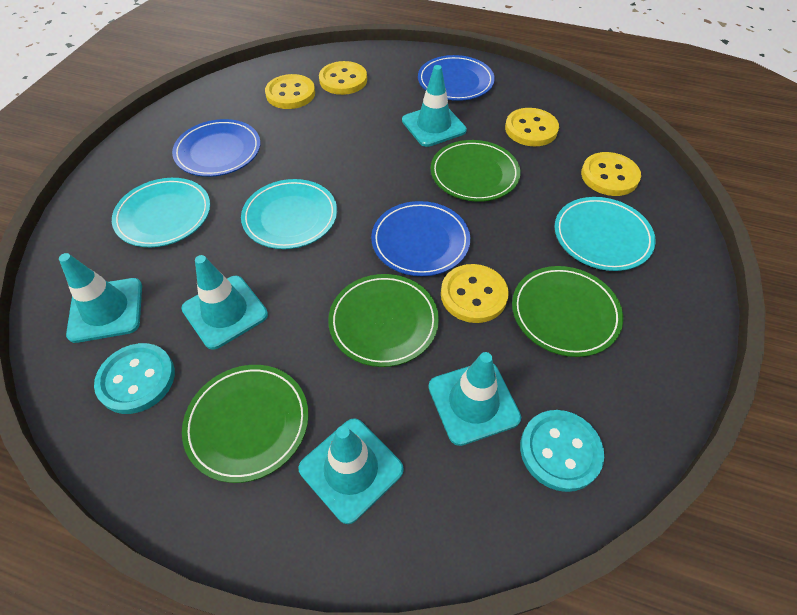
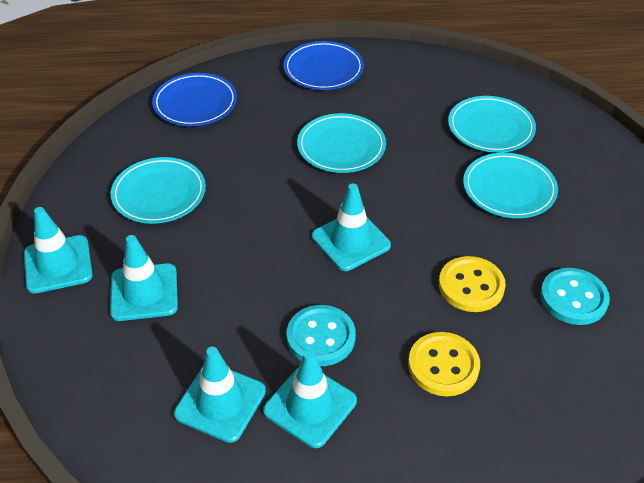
blue plate: [172,119,261,177] [371,201,470,276] [418,55,495,101] = 3 -> [152,73,237,126] [283,41,364,90] = 2
green plate: [182,365,309,483] [328,274,439,367] [431,140,520,202] [512,266,623,357] = 4 -> none = 0
turquoise plate: [112,178,210,247] [241,179,337,249] [555,197,656,271] = 3 -> [111,157,206,224] [297,113,386,173] [448,96,536,153] [463,153,558,218] = 4
yellow button: [265,74,315,109] [319,61,367,95] [441,264,509,323] [505,108,559,146] [581,152,641,196] = 5 -> [408,332,480,396] [439,256,506,312] = 2

